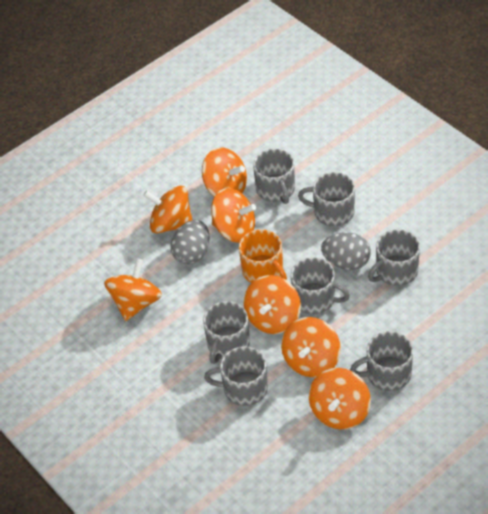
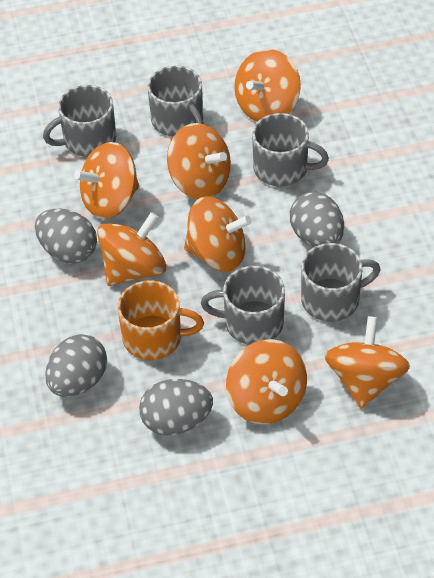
grey egg: [170,220,210,264] [321,232,371,270] = 2 -> [35,209,97,264] [45,334,107,397] [139,379,213,435] [290,191,344,247] = 4
grey mug: [203,301,250,364] [204,346,268,406] [253,149,295,204] [291,257,350,314] [298,172,355,226] [350,331,413,391] [368,229,420,286] = 7 -> [43,85,116,157] [148,65,204,137] [201,266,285,345] [252,113,329,186] [301,243,381,322] = 5

